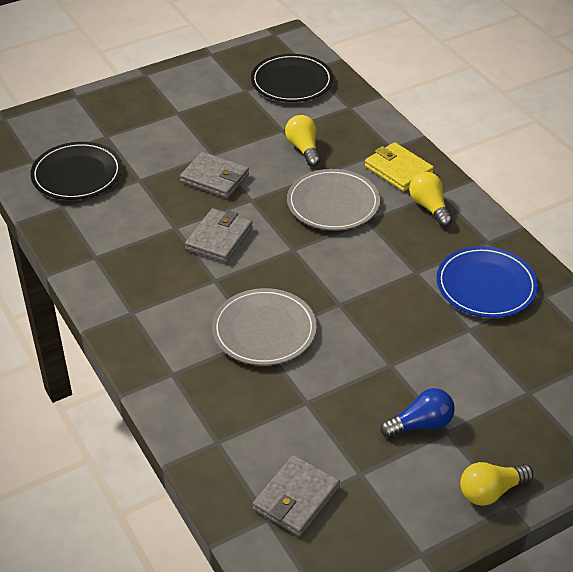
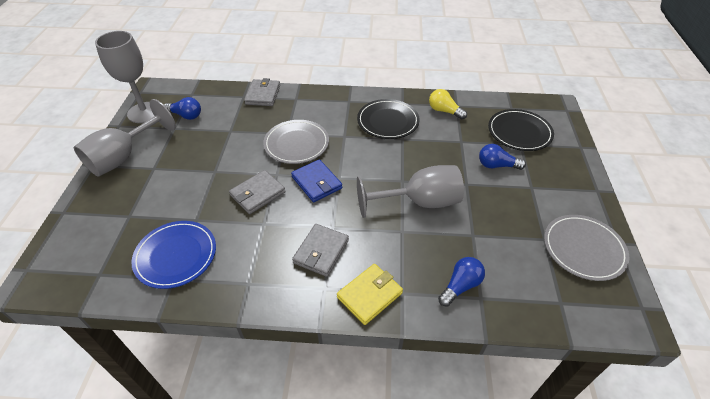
blue light bulb: [380,388,455,438] = 1 -> [164,97,201,120] [438,257,485,307] [479,144,526,170] = 3
blue wallet: none = 0 -> [291,159,342,202] = 1
grey goblet: none = 0 -> [74,99,176,177] [95,31,154,123] [357,165,464,218] = 3
yellow light bulb: [285,115,320,167] [409,172,453,227] [460,462,533,506] = 3 -> [429,89,467,119] = 1

